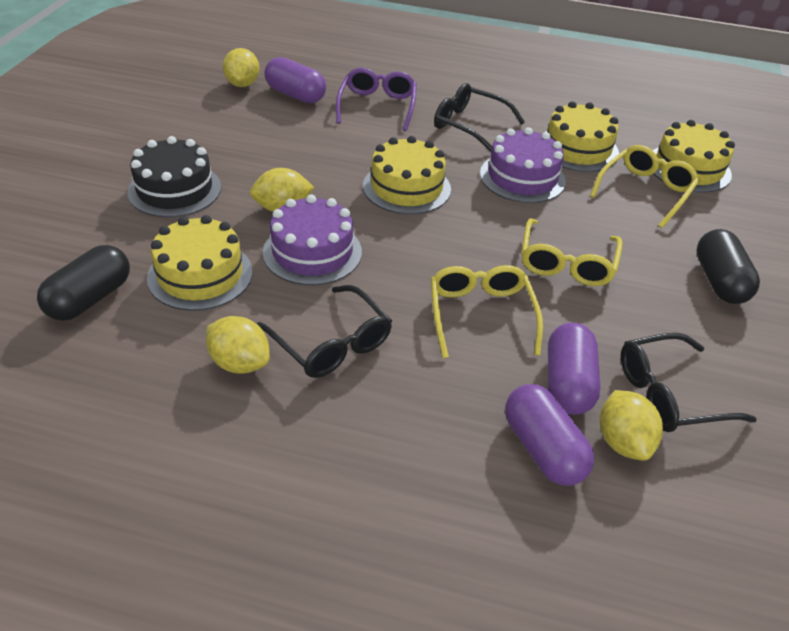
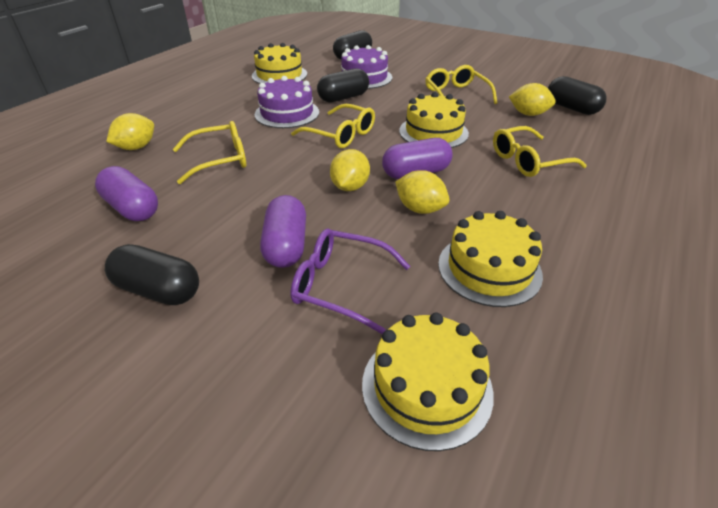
black cake: [127,136,221,217] = 1 -> none = 0
black capsule: [37,245,130,321] [696,229,760,304] = 2 -> [105,244,199,305] [317,68,369,103] [333,30,372,59] [548,76,607,115] = 4
black glasses: [257,285,392,378] [434,83,525,152] [621,333,757,432] = 3 -> none = 0
yellow glasses: [431,265,543,358] [521,218,623,286] [590,145,700,228] = 3 -> [173,121,246,184] [291,104,375,148] [425,65,498,104] [493,126,587,177] = 4

